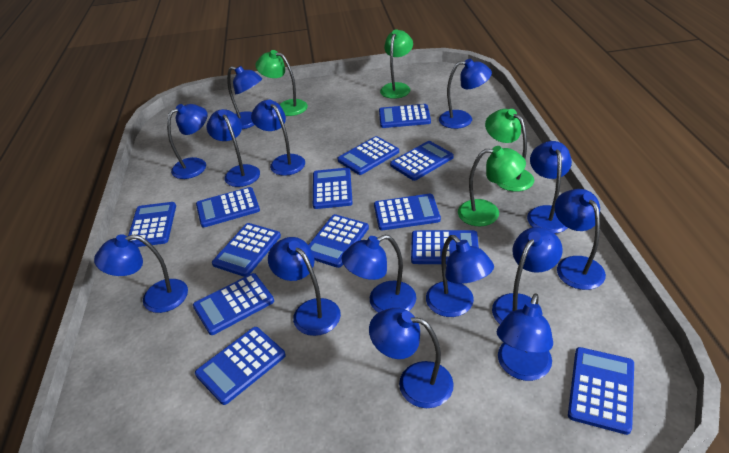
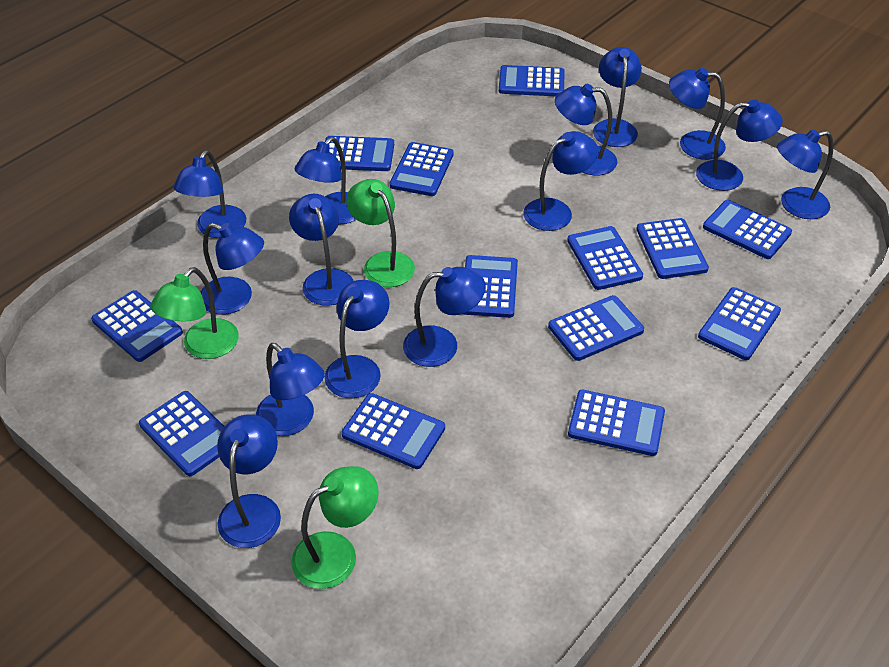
green lamp: [255,50,308,116] [380,29,413,99] [458,146,526,226] [485,109,534,192] = 4 -> [150,267,239,359] [291,466,378,589] [346,179,415,287] = 3

